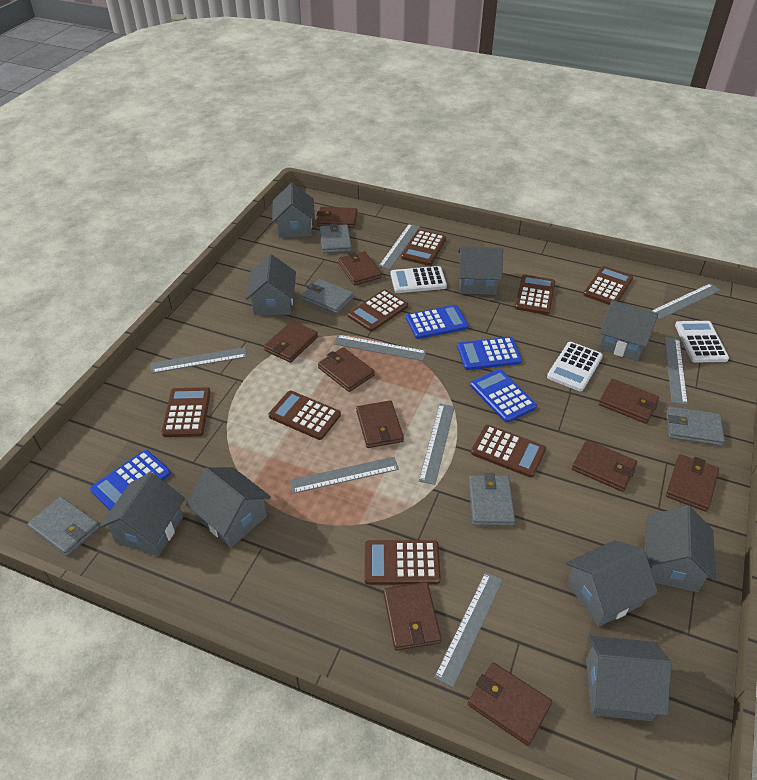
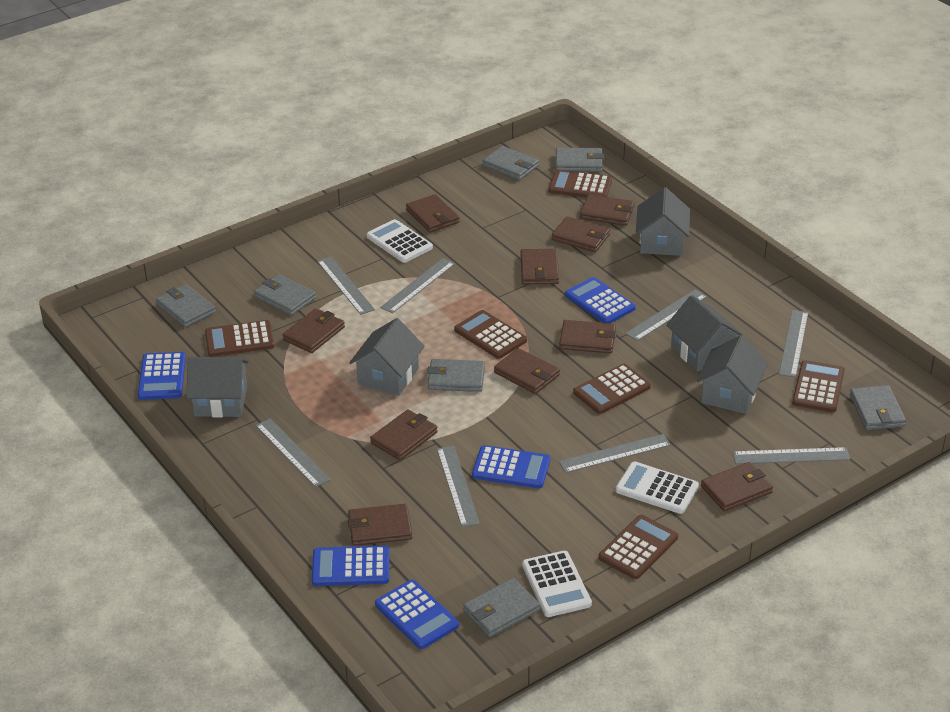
blue calculator: [90,450,171,511] [406,305,469,339] [457,337,522,370] [470,369,537,423] = 4 -> [138,352,186,400] [312,546,389,586] [375,580,459,649] [472,445,550,488] [565,277,636,324] = 5
brown calculator: [162,387,211,437] [269,391,341,440] [348,289,408,331] [364,540,441,585] [401,230,446,266] [471,425,546,478] [515,275,555,315] [583,266,633,305] = 8 -> [205,320,274,357] [454,310,527,359] [549,170,612,197] [573,364,651,414] [599,515,678,579] [792,360,845,412] = 6
grey house: [100,472,185,556] [186,467,271,547] [246,254,296,315] [272,183,315,238] [458,246,503,295] [566,540,658,627] [586,636,671,721] [599,300,658,361] [645,505,716,592] = 9 -> [186,357,249,417] [349,318,425,396] [636,187,690,256] [666,295,743,372] [696,335,768,414] = 5
grey wallet: [27,496,100,556] [302,279,354,314] [320,223,352,253] [468,473,515,526] [667,407,725,446] = 5 -> [156,284,216,327] [254,274,316,315] [427,359,485,392] [463,578,540,637] [483,146,539,180] [556,147,604,172] [850,385,906,430] = 7

